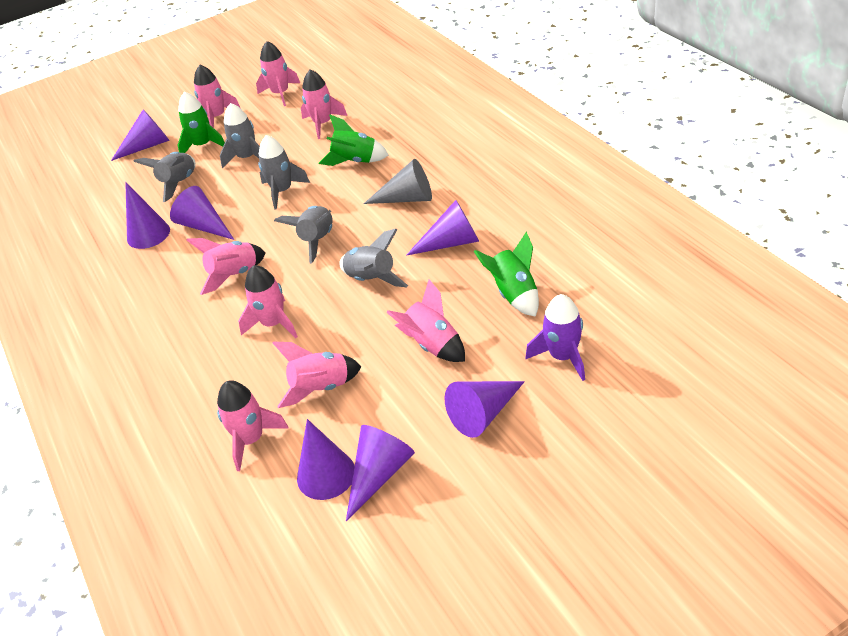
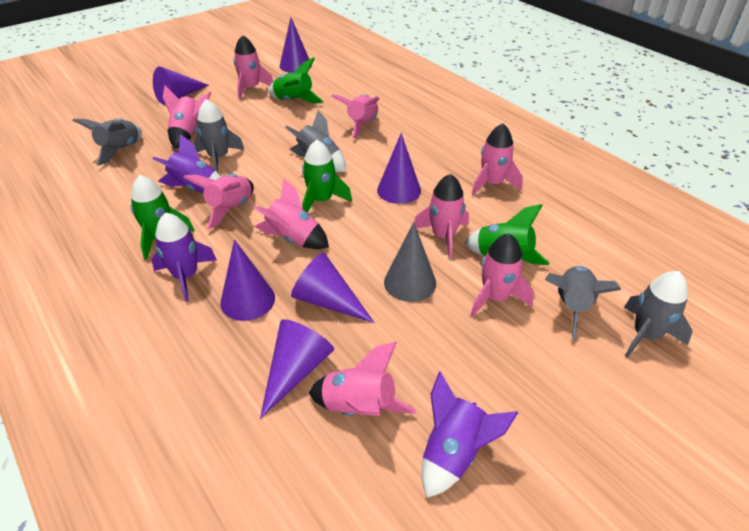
green rocket: [177,92,225,153] [319,115,389,166] [473,232,539,317] = 3 -> [131,175,195,260] [268,57,323,104] [302,140,352,213] [464,204,549,265] = 4
pink rocket: [187,238,265,295] [194,65,240,128] [217,380,289,471] [238,265,298,338] [256,41,300,106] [273,342,361,408] [301,69,347,139] [386,279,465,362] = 8 -> [162,85,211,148] [183,174,254,229] [234,35,273,99] [253,179,329,249] [309,342,416,416] [331,95,379,139] [414,174,469,259] [470,234,534,317] [472,123,523,196] = 9
purple cone: [111,109,170,161] [125,182,170,249] [170,186,234,240] [297,419,355,500] [346,425,415,521] [406,200,479,256] [445,381,525,438] = 7 -> [153,67,209,104] [220,240,275,321] [260,319,334,419] [279,18,312,73] [291,252,375,323] [377,133,421,204] = 6
purple rocket: [525,294,585,381] = 1 -> [152,213,217,302] [153,134,221,193] [421,372,518,498] = 3

